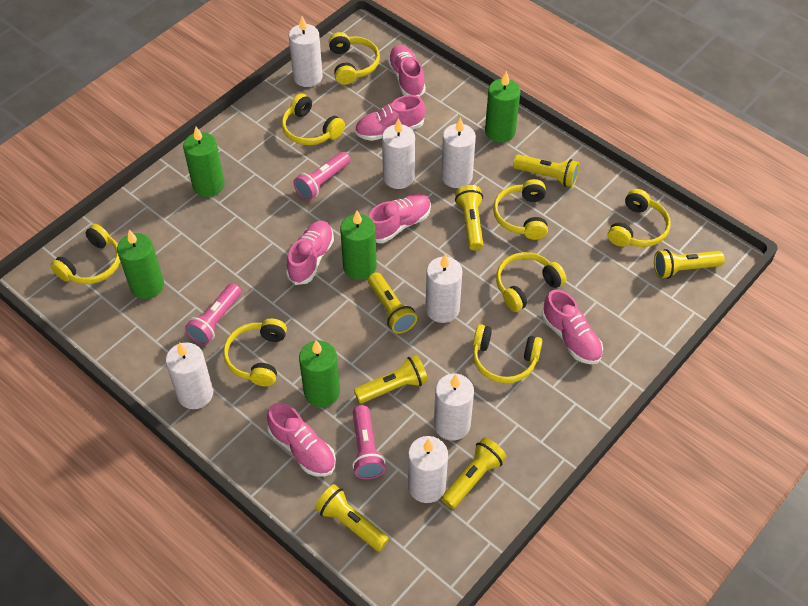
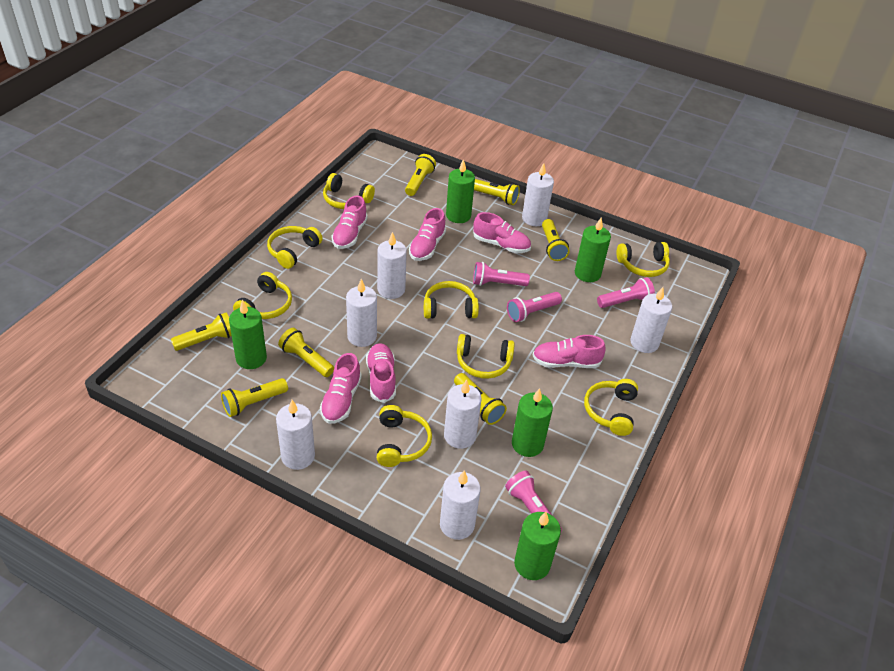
pink flashlight: [185,283,241,345] [293,151,350,200] [352,405,385,479] = 3 -> [473,262,530,286] [505,470,562,532] [507,292,562,322] [597,277,655,308] = 4

